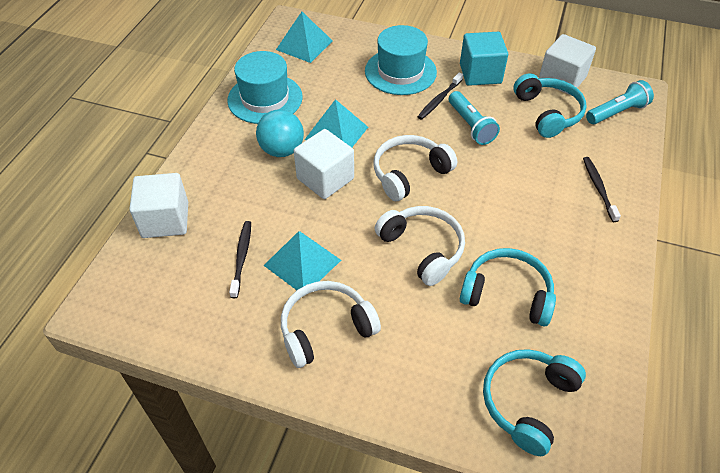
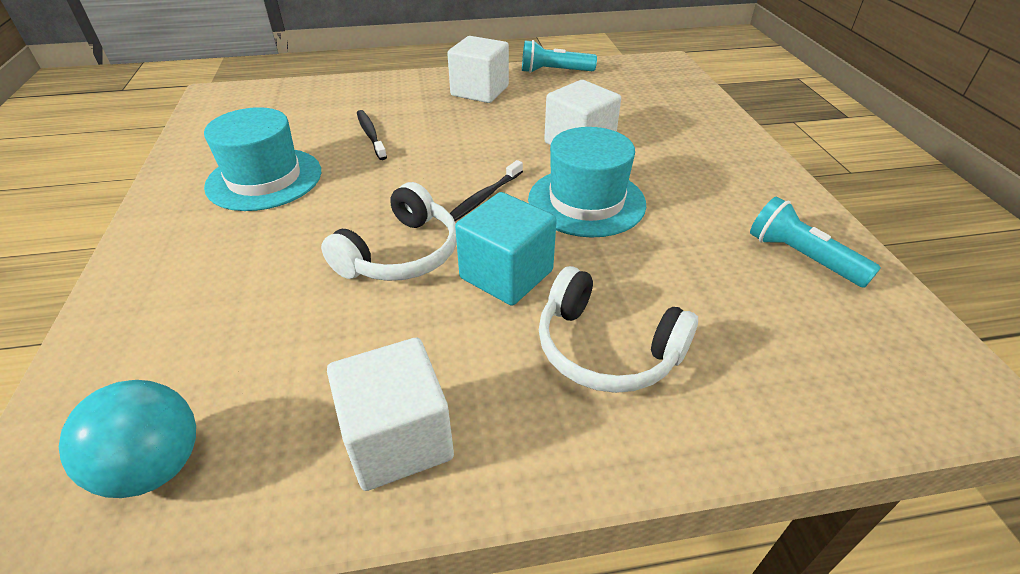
black toothbrush: [229,221,251,298] [417,72,463,120] [583,157,621,222] = 3 -> [357,110,387,160] [450,160,523,221] = 2
turquoise headphones: [460,248,556,326] [483,349,586,456] [513,73,587,138] = 3 -> none = 0
turquoise pyramid: [264,231,341,290] [276,12,333,63] [304,99,368,147] = 3 -> none = 0
white headphones: [281,281,381,368] [374,135,457,201] [374,206,465,286] = 3 -> [321,182,457,281] [539,266,698,393] = 2

